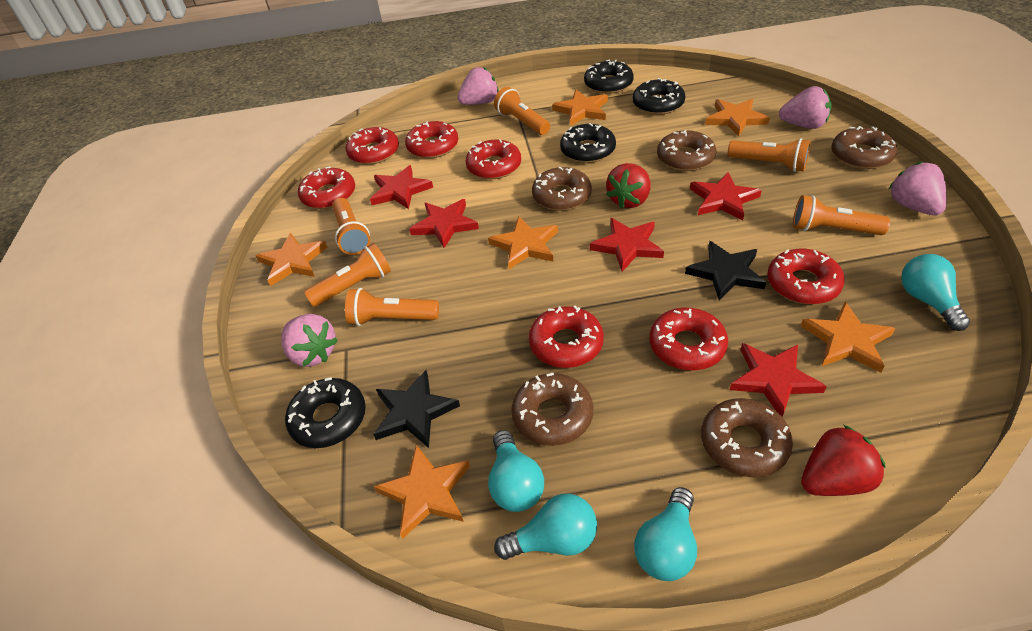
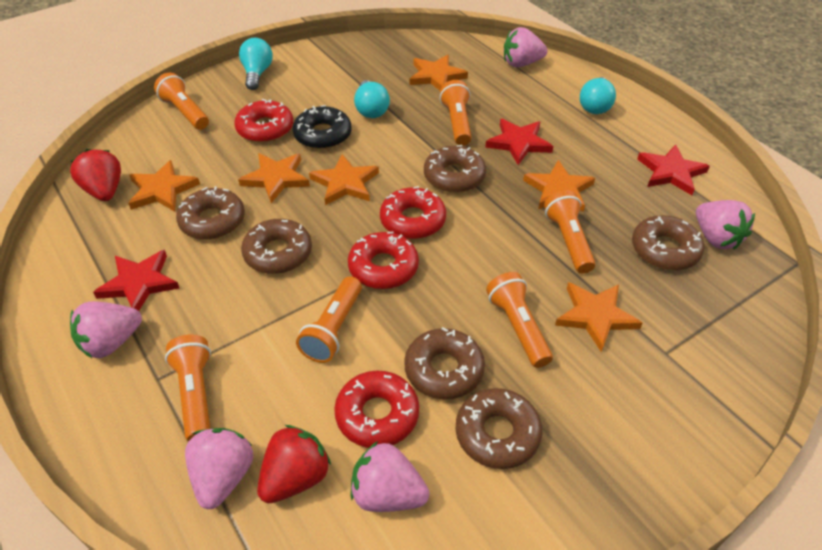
black donut: [285,377,366,448] [560,123,616,163] [584,60,634,94] [633,78,685,115] = 4 -> [293,105,352,149] = 1
black star: [373,370,460,448] [685,241,766,300] = 2 -> none = 0
brown donut: [511,373,593,446] [532,167,592,211] [657,130,716,171] [701,398,793,477] [831,126,897,169] = 5 -> [176,186,245,240] [241,219,312,274] [404,327,485,399] [424,145,486,193] [456,388,542,469] [632,215,704,270] = 6
pink strawberry: [281,314,338,367] [457,67,499,105] [779,86,831,129] [889,161,947,215] = 4 -> [70,301,142,358] [185,428,253,509] [350,441,429,512] [504,27,548,67] [696,200,755,249] = 5
red donut: [298,167,355,209] [346,127,399,165] [405,121,458,158] [466,139,521,179] [529,305,604,368] [649,308,728,370] [767,249,845,304] = 7 -> [234,99,293,143] [334,371,419,448] [348,231,419,289] [380,186,446,239] = 4
red star: [370,165,433,209] [409,199,479,248] [590,218,664,272] [690,172,762,221] [729,343,827,417] = 5 -> [93,250,179,311] [485,119,553,165] [637,145,710,195] = 3
turquoise light bulb: [488,430,544,512] [494,494,597,560] [634,487,697,581] [901,254,970,331] = 4 -> [239,38,273,90] [354,80,390,118] [580,77,616,114] = 3

